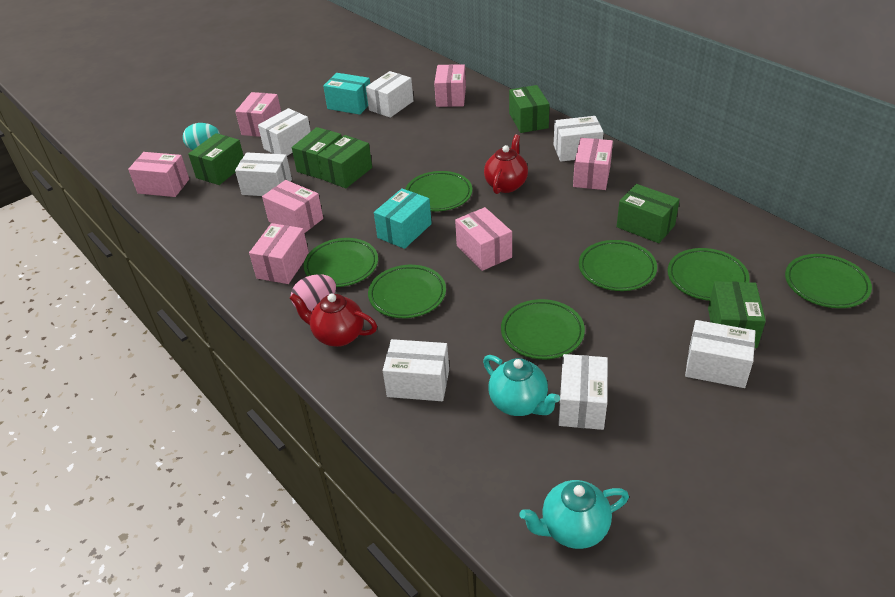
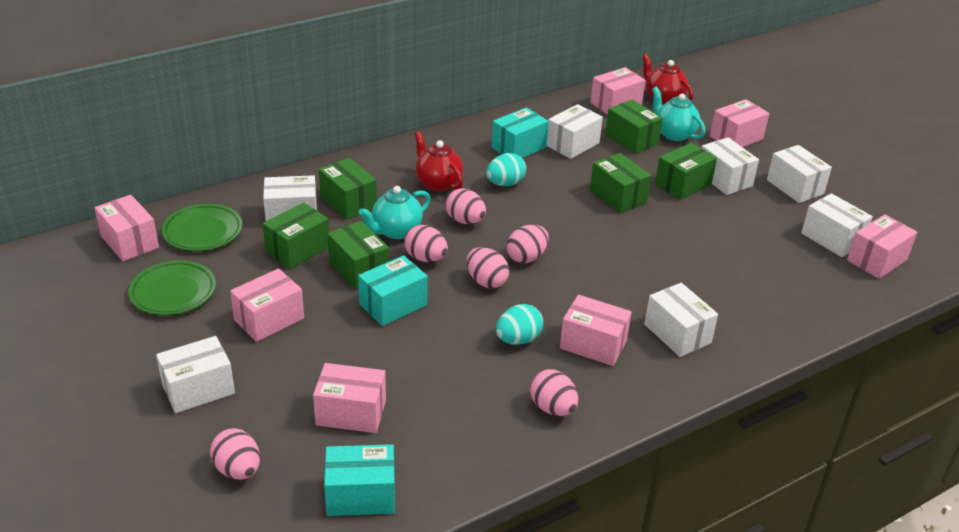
green plate: [304,238,378,287] [368,265,446,318] [405,171,472,211] [501,299,585,359] [579,240,657,291] [668,248,750,301] [785,254,872,308] = 7 -> [128,260,216,315] [162,204,243,251] = 2
pink egg: [291,274,336,311] = 1 -> [210,428,260,480] [404,225,448,262] [445,188,486,224] [466,247,509,289] [507,224,549,263] [530,369,578,416] = 6
turquoise box: [323,73,370,115] [374,188,432,249] = 2 -> [324,444,395,516] [358,255,428,326] [492,107,549,158] = 3
turquoise egg: [183,123,220,150] = 1 -> [486,153,526,186] [496,304,543,345] = 2

